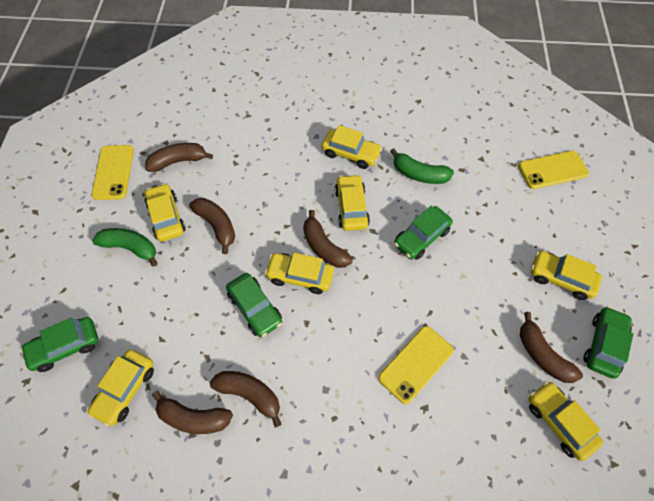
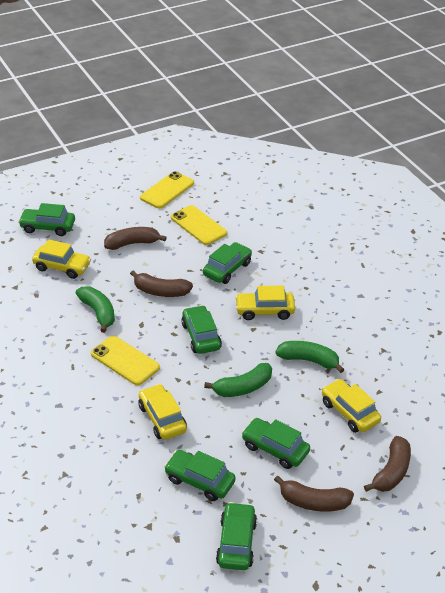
brown banana: [145,143,213,172] [152,391,233,434] [189,198,235,254] [210,371,282,427] [303,210,353,268] [520,312,583,383] = 6 -> [104,227,167,250] [130,270,193,297] [274,476,354,512] [364,436,411,492] = 4
green banana: [92,228,158,267] [390,148,454,184] = 2 -> [76,286,115,333] [204,363,272,397] [275,341,344,373] = 3
green car: [20,317,99,372] [226,273,282,337] [394,206,453,260] [583,306,633,379] = 4 -> [18,203,75,236] [164,450,236,501] [181,305,222,354] [203,242,252,284] [216,502,257,570] [241,418,310,469] = 6
yellow car: [87,350,154,427] [145,183,185,242] [265,253,334,294] [322,125,382,169] [335,174,370,231] [529,381,603,461] [531,251,602,300] = 7 -> [32,239,91,279] [138,384,187,440] [235,286,295,320] [322,379,381,433] = 4

